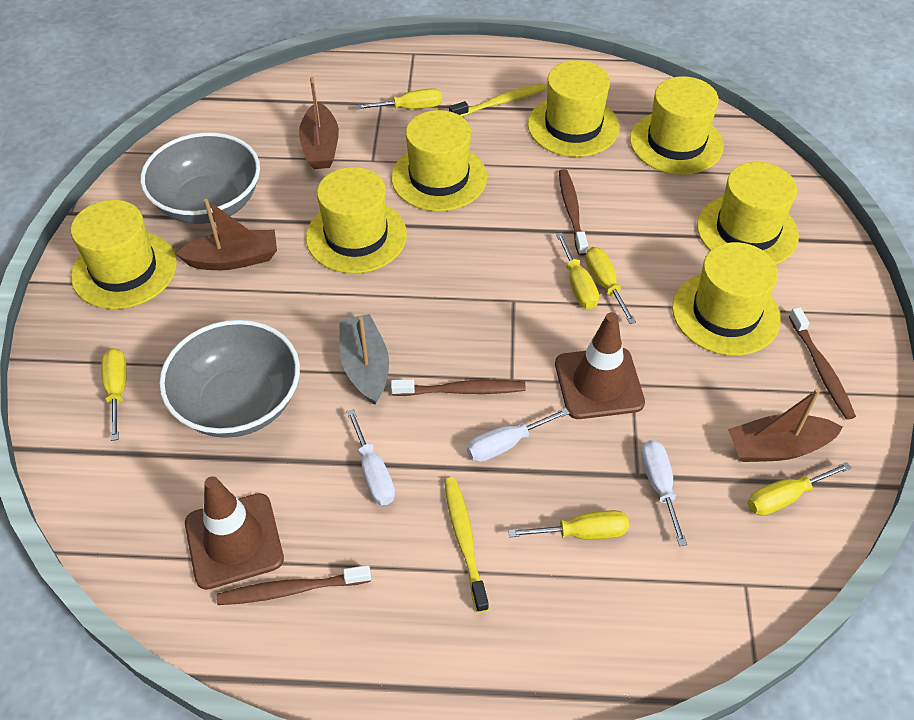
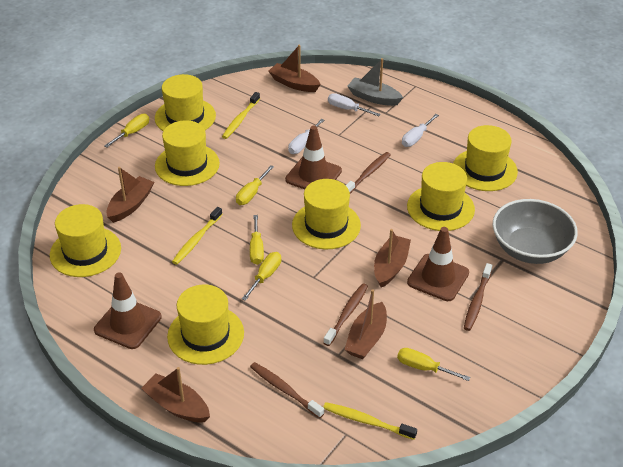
brown boat: [175,199,277,270] [299,77,339,169] [728,388,843,462] = 3 -> [106,167,154,223] [141,367,210,422] [269,45,321,92] [344,289,387,359] [374,229,411,288] = 5
brown traffic cone: [185,476,284,590] [555,312,645,419] = 2 -> [94,272,162,349] [285,126,342,189] [407,227,469,301] = 3
grey bowl: [140,132,260,224] [159,320,300,438] = 2 -> [493,199,578,264] = 1
yellow screwdriver: [101,348,127,441] [356,88,442,109] [508,510,629,539] [556,233,599,309] [585,247,636,324] [748,462,851,516] = 6 -> [104,114,149,148] [236,165,274,205] [242,252,281,301] [250,215,264,265] [397,348,471,381] = 5
yellow toothbrush: [444,477,489,613] [449,84,547,117] = 2 -> [172,207,222,264] [222,92,260,139] [323,402,417,440] = 3

